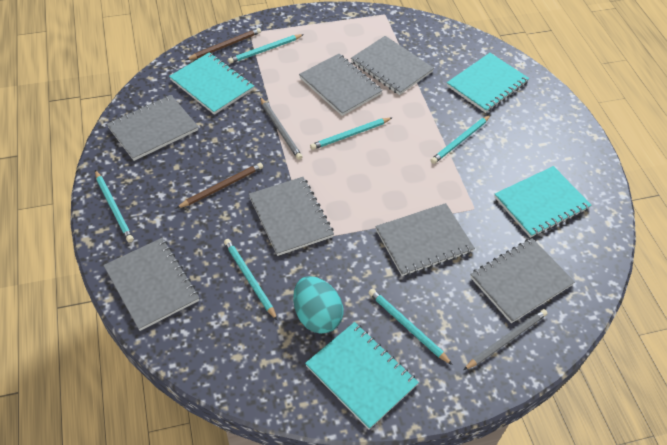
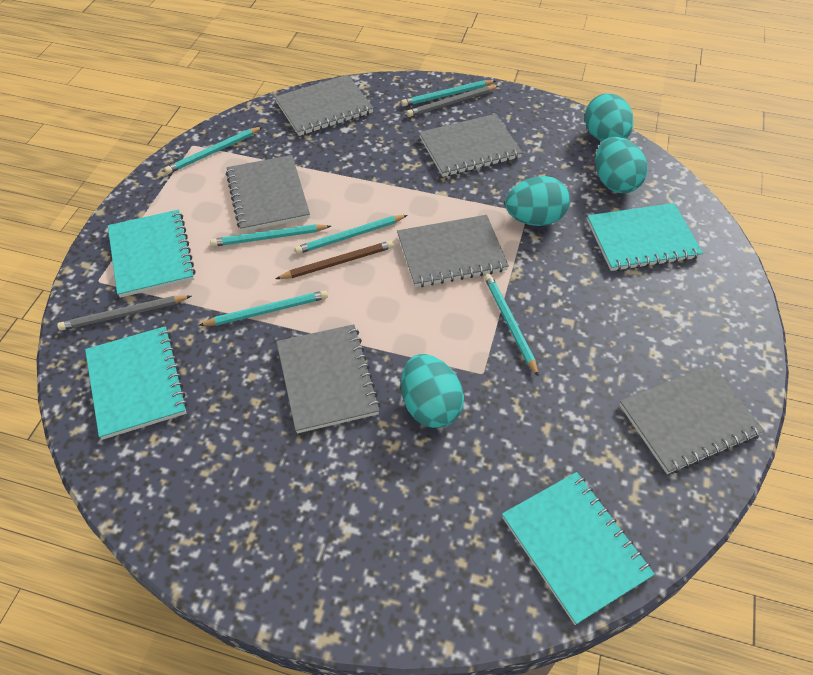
brown pencil: [177,163,263,208] [186,28,261,60] = 2 -> [276,240,394,279] = 1
grey notebook: [103,238,199,331] [107,95,198,161] [249,177,334,256] [299,54,383,116] [351,36,434,95] [375,203,475,276] [470,238,575,323] = 7 -> [226,155,310,232] [275,75,373,136] [276,324,380,433] [397,215,509,287] [419,114,522,177] [620,365,765,474] = 6
turquoise egg: [293,276,344,334] = 1 -> [401,354,464,428] [505,176,570,226] [585,93,634,142] [595,137,648,193] = 4

